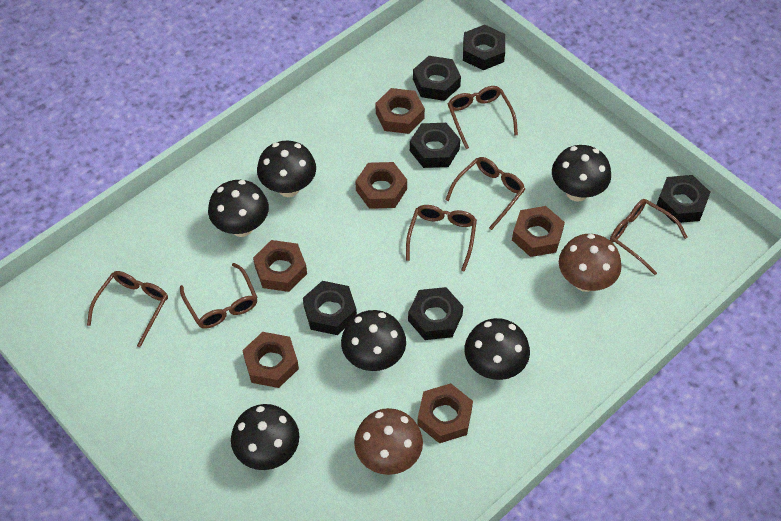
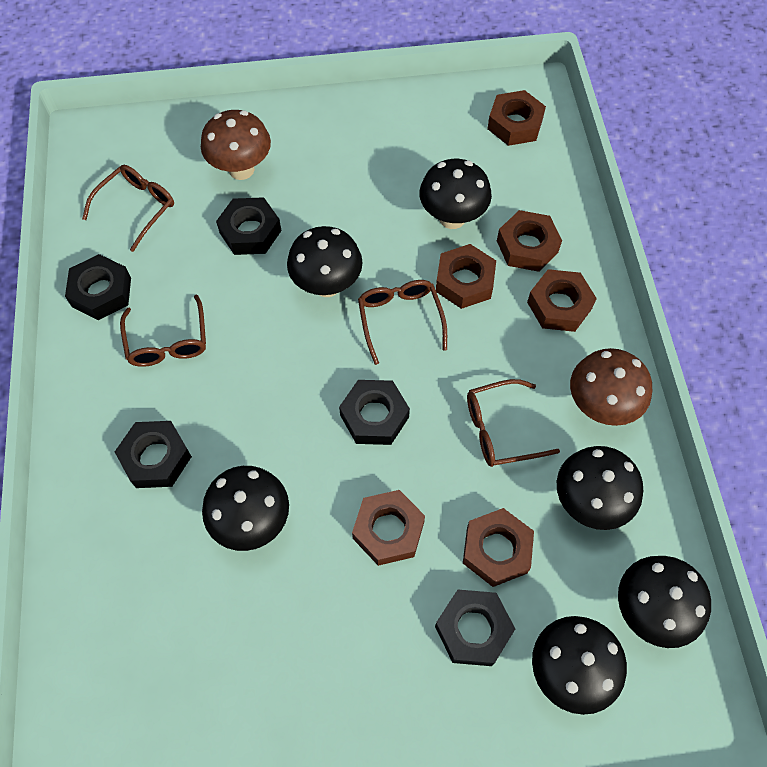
black nut: [303,281,357,335] [408,287,463,340] [410,123,460,168] [413,56,461,101] [463,25,505,70] [657,175,710,223] = 6 -> [65,254,131,320] [115,421,192,488] [216,197,281,255] [339,380,410,445] [435,590,515,666] = 5
brown glasses: [87,271,168,347] [180,263,258,329] [406,205,477,272] [445,157,525,230] [448,86,518,149] [610,199,687,275] = 6 -> [82,165,174,252] [120,294,206,367] [358,280,447,365] [467,379,560,467] = 4

